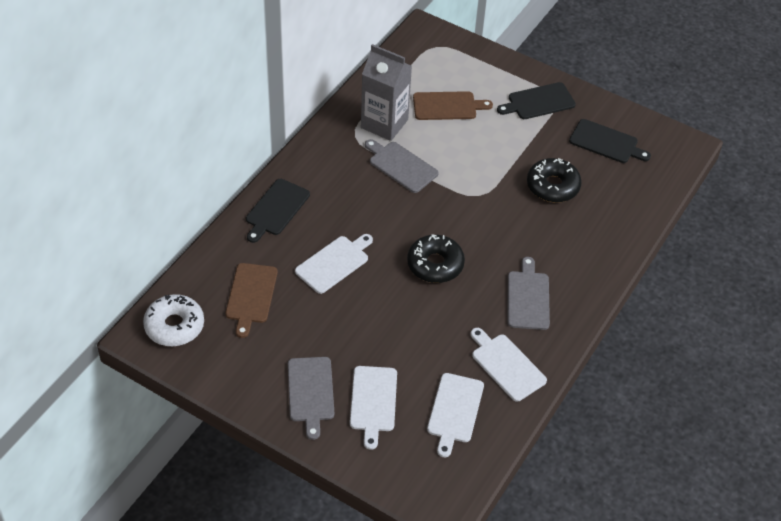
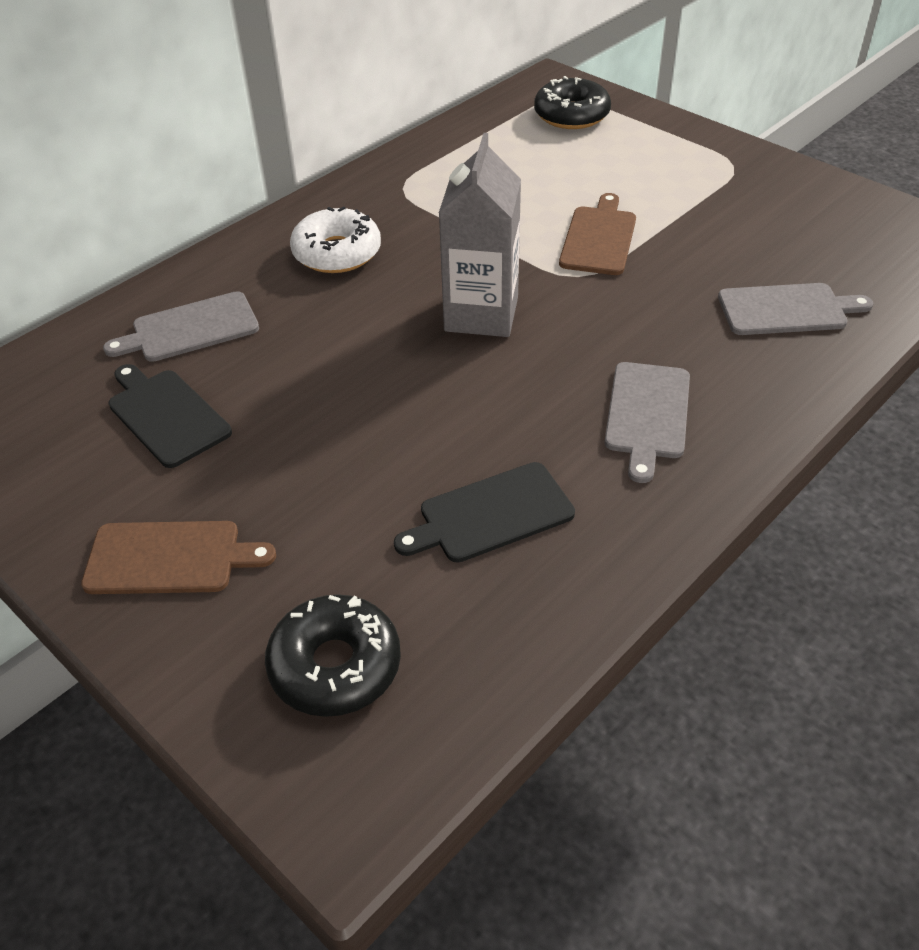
black cutting board: [246,179,310,243] [497,82,576,119] [569,119,651,163] = 3 -> [108,364,232,468] [394,462,575,563] = 2
white cutting board: [295,234,373,294] [350,366,397,450] [427,373,484,457] [470,328,547,402] = 4 -> none = 0

